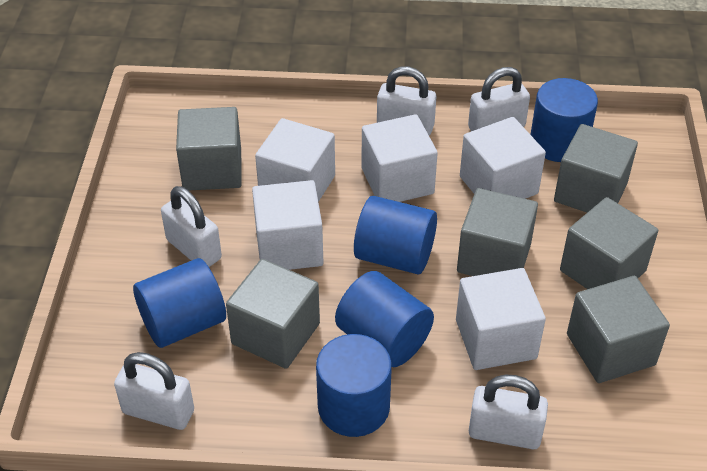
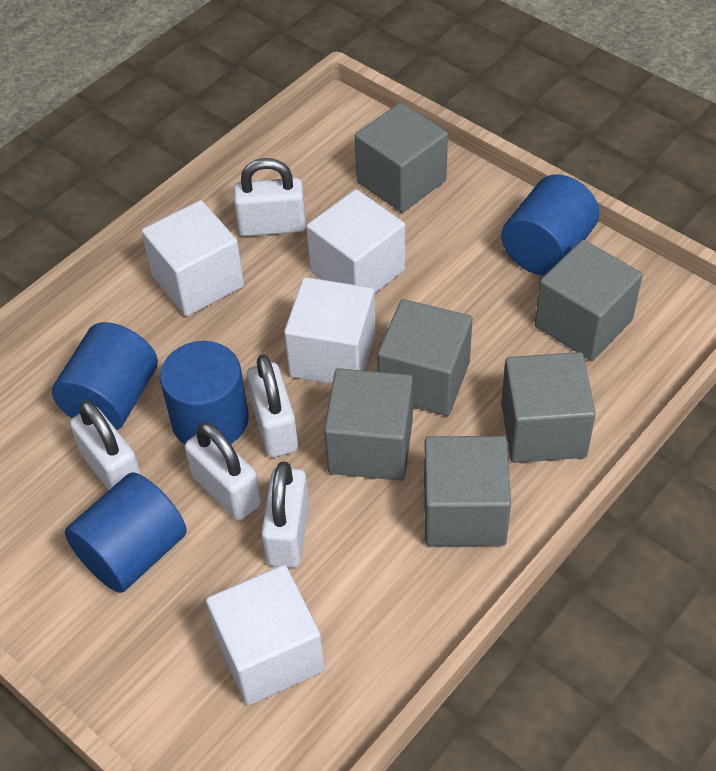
blue cylinder: [133,258,226,348] [316,334,392,437] [335,271,434,367] [354,196,437,274] [530,78,598,162] = 5 -> [52,322,158,430] [65,472,187,593] [160,341,249,444] [501,174,599,276] = 4
white cube: [252,180,323,270] [255,118,335,202] [361,114,438,202] [456,268,546,370] [460,117,546,199] = 5 -> [141,200,244,317] [206,565,325,705] [284,277,376,384] [306,189,405,294] = 4

